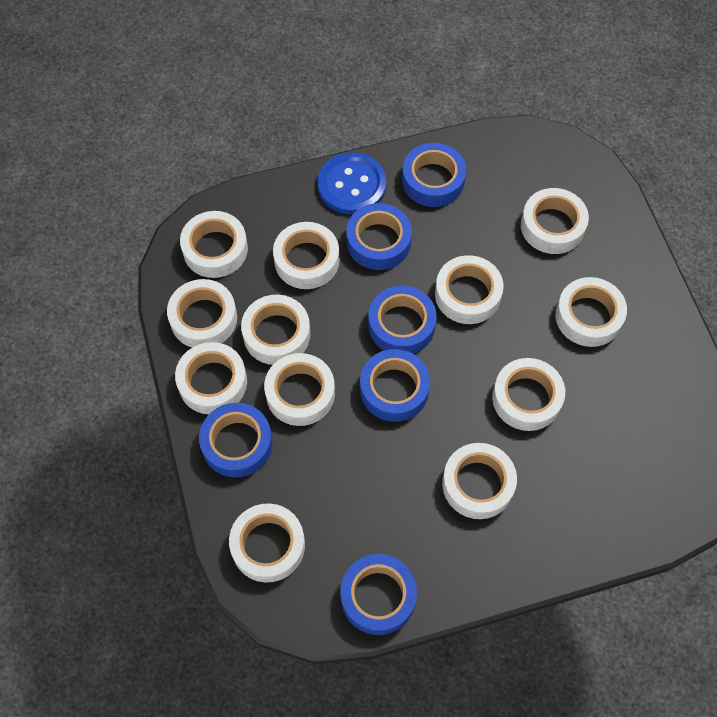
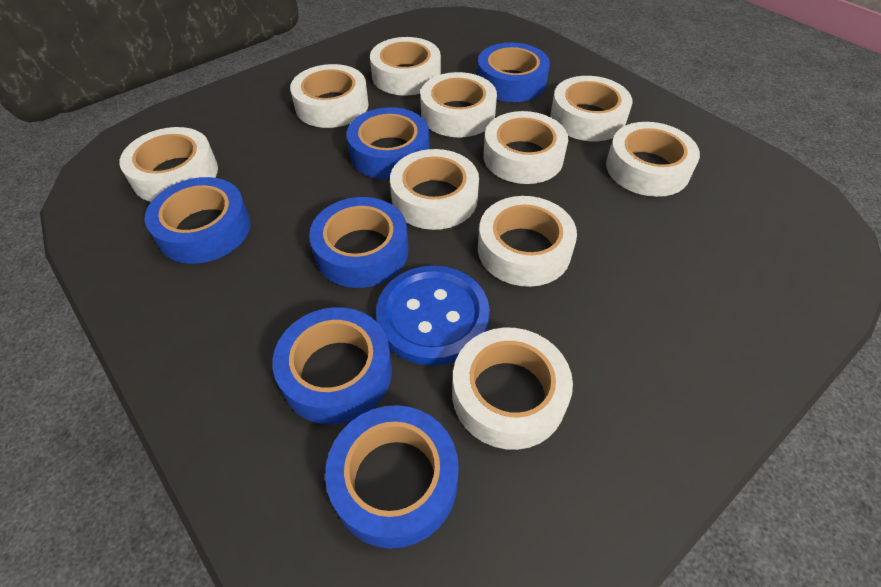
white tape: [167,279,237,348] [175,342,247,414] [180,211,248,278] [229,503,305,583] [241,295,310,365] [264,353,335,426] [273,222,339,289] [435,255,504,324] [442,443,517,519] [492,358,565,431] [521,188,589,254] [555,277,627,347] = 12 -> [119,127,218,202] [290,64,369,128] [370,37,441,96] [390,149,479,230] [420,72,497,137] [452,328,573,450] [478,196,577,287] [483,111,568,184] [550,76,632,141] [606,122,700,197] = 10

